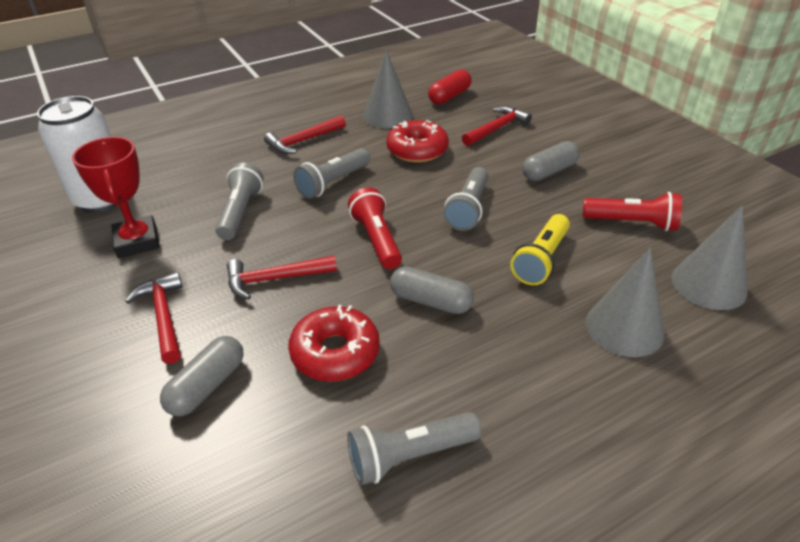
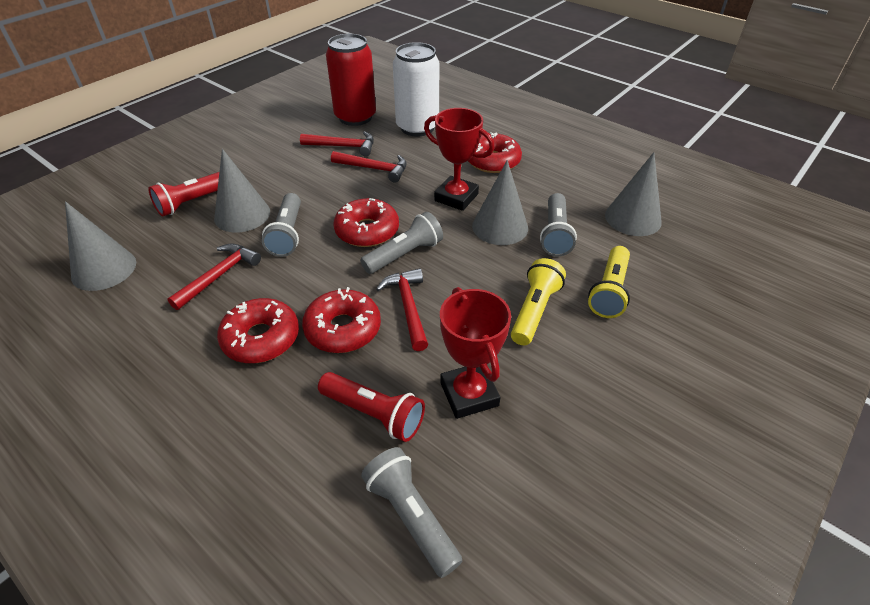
grey capsule: [160,336,244,416] [390,266,474,314] [522,141,580,181] = 3 -> none = 0
grey cone: [363,50,413,128] [585,248,664,357] [671,205,748,310] = 3 -> [65,201,136,291] [214,149,270,232] [472,160,528,245] [605,152,662,236] = 4
red can: none = 0 -> [326,34,376,126] = 1
red capsule: [428,70,472,104] = 1 -> none = 0
red donut: [288,305,380,382] [386,120,449,162] = 2 -> [217,298,299,363] [302,287,381,353] [334,198,399,247] [468,132,522,173] = 4
red trophy: [72,137,160,258] = 1 -> [424,108,495,211] [440,287,511,419] = 2
yellow flashlight: [510,214,570,285] = 1 -> [511,258,566,345] [588,246,630,318] = 2

